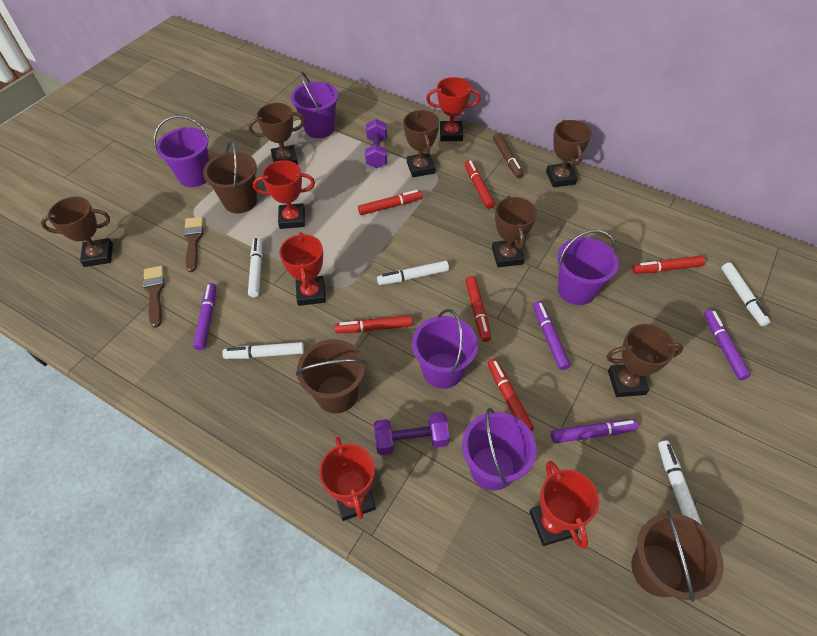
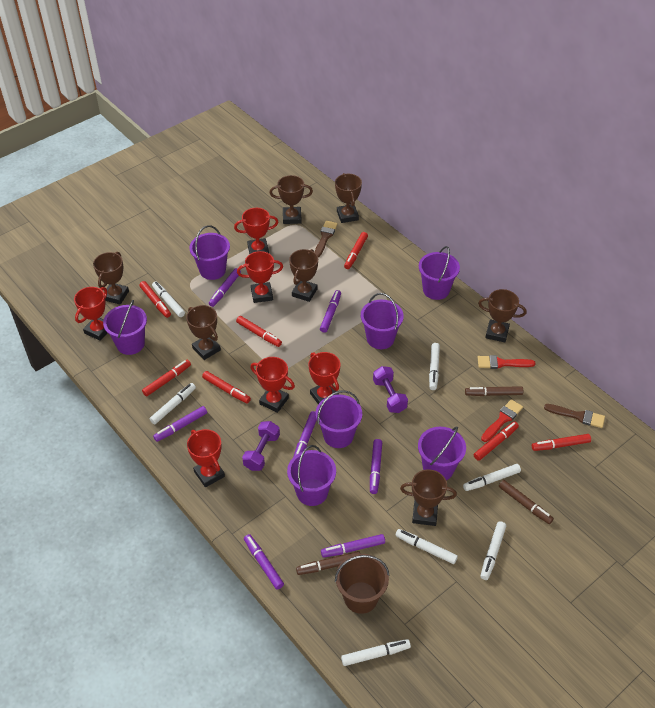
brown bucket: [203,141,257,213] [296,339,366,413] [631,510,724,602] = 3 -> [335,554,390,614] = 1
brown marker: [493,133,524,179] = 1 -> [296,551,360,575] [465,386,524,396] [499,480,554,524] = 3
brown trophy: [41,197,113,267] [248,103,305,165] [403,110,439,177] [492,196,537,267] [546,120,592,187] [607,324,683,397] = 6 -> [93,252,129,305] [186,305,221,360] [270,175,313,224] [289,249,318,302] [335,173,362,223] [400,469,457,526] [478,289,527,342] = 7
purple bucket: [154,115,209,187] [291,72,338,138] [412,309,478,389] [462,408,537,490] [557,230,619,305] = 5 -> [103,300,147,355] [189,225,230,280] [287,445,336,506] [316,390,362,448] [361,293,404,349] [418,426,466,480] [419,246,460,300] = 7
purple marker: [193,283,216,350] [533,301,570,370] [551,419,638,443] [704,309,751,380] = 4 -> [153,406,207,442] [209,268,241,307] [244,534,284,590] [294,411,317,456] [320,290,341,333] [321,534,385,558] [370,439,382,494] = 7
red brush: none = 0 -> [478,355,536,369] [481,399,523,442] = 2
red marker: [335,315,413,333] [358,190,423,215] [465,160,495,209] [465,276,491,342] [487,358,534,431] [632,256,705,274] = 6 -> [139,281,171,318] [142,360,191,396] [202,371,251,404] [236,316,282,347] [344,232,368,269] [474,421,519,461] [532,434,591,451] = 7
red trophy: [253,160,315,229] [279,232,326,306] [319,437,376,521] [426,77,481,141] [530,461,599,549] = 5 -> [74,287,107,341] [187,429,225,487] [234,208,278,254] [237,251,283,303] [251,357,295,413] [309,352,340,404] = 6
white marker: [222,342,304,359] [248,237,263,297] [377,261,449,285] [658,441,702,525] [721,263,770,326] = 5 -> [150,383,196,424] [152,281,185,317] [341,639,411,666] [396,529,458,564] [429,343,440,390] [463,464,521,491] [481,521,506,580] = 7

